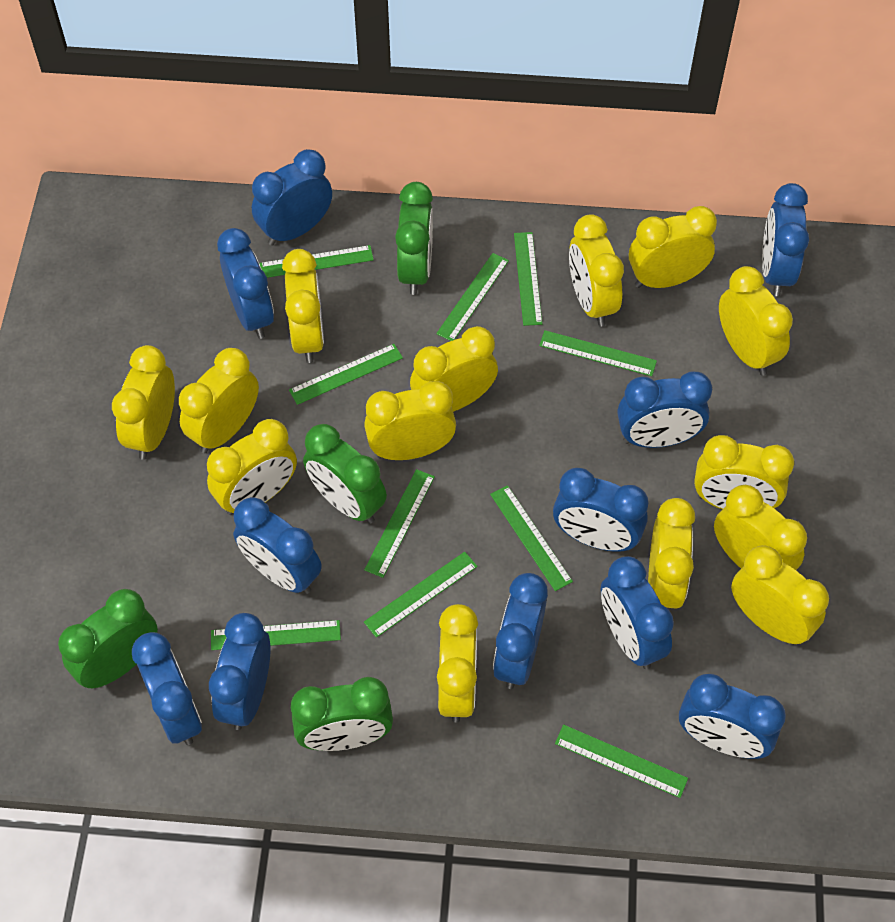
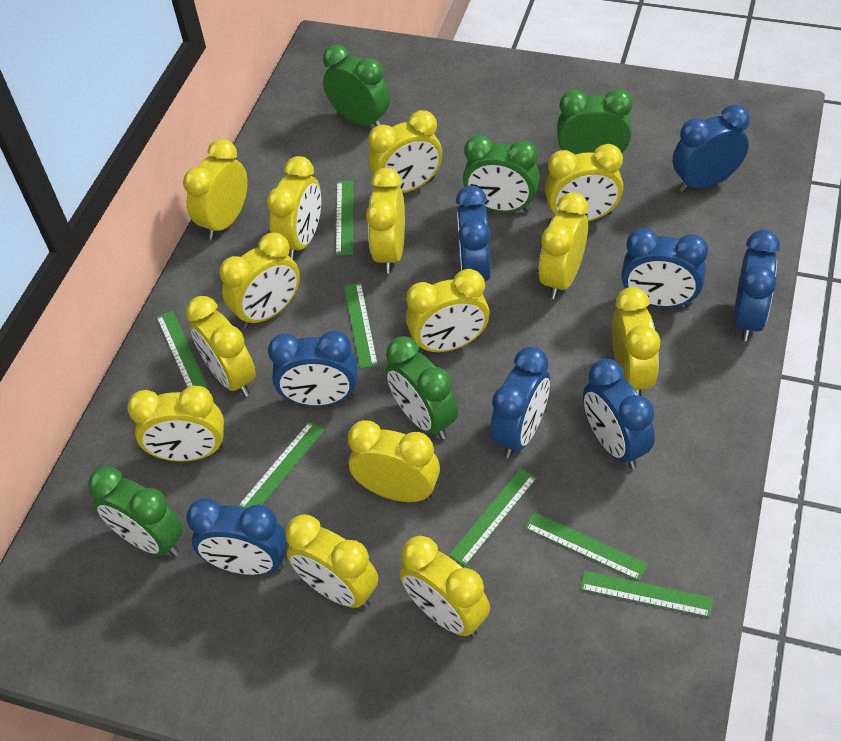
blue clock: [132,632,202,745] [209,613,271,730] [217,228,274,339] [233,497,322,594] [252,149,332,246] [493,573,548,689] [553,468,649,552] [601,556,674,669] [618,371,712,448] [679,674,786,759] [762,183,809,296] = 11 -> [186,498,287,575] [268,331,357,407] [456,186,491,281] [490,347,550,458] [583,359,655,469] [621,228,708,308] [673,105,750,192] [734,230,780,341] = 8
green clock: [58,589,158,688] [291,677,393,751] [303,424,387,524] [395,182,433,295] = 4 -> [88,466,183,556] [323,45,390,126] [386,337,458,440] [463,135,540,213] [557,89,632,154] = 5
green ruler: [211,620,341,650] [259,245,374,278] [289,344,403,405] [364,469,435,578] [364,552,478,638] [436,253,509,341] [490,485,573,591] [514,232,542,326] [539,330,657,376] [555,724,688,798] = 10 -> [156,311,208,388] [238,421,324,508] [336,181,353,255] [344,283,378,369] [449,468,537,566] [525,512,648,581] [580,570,713,617] = 7

